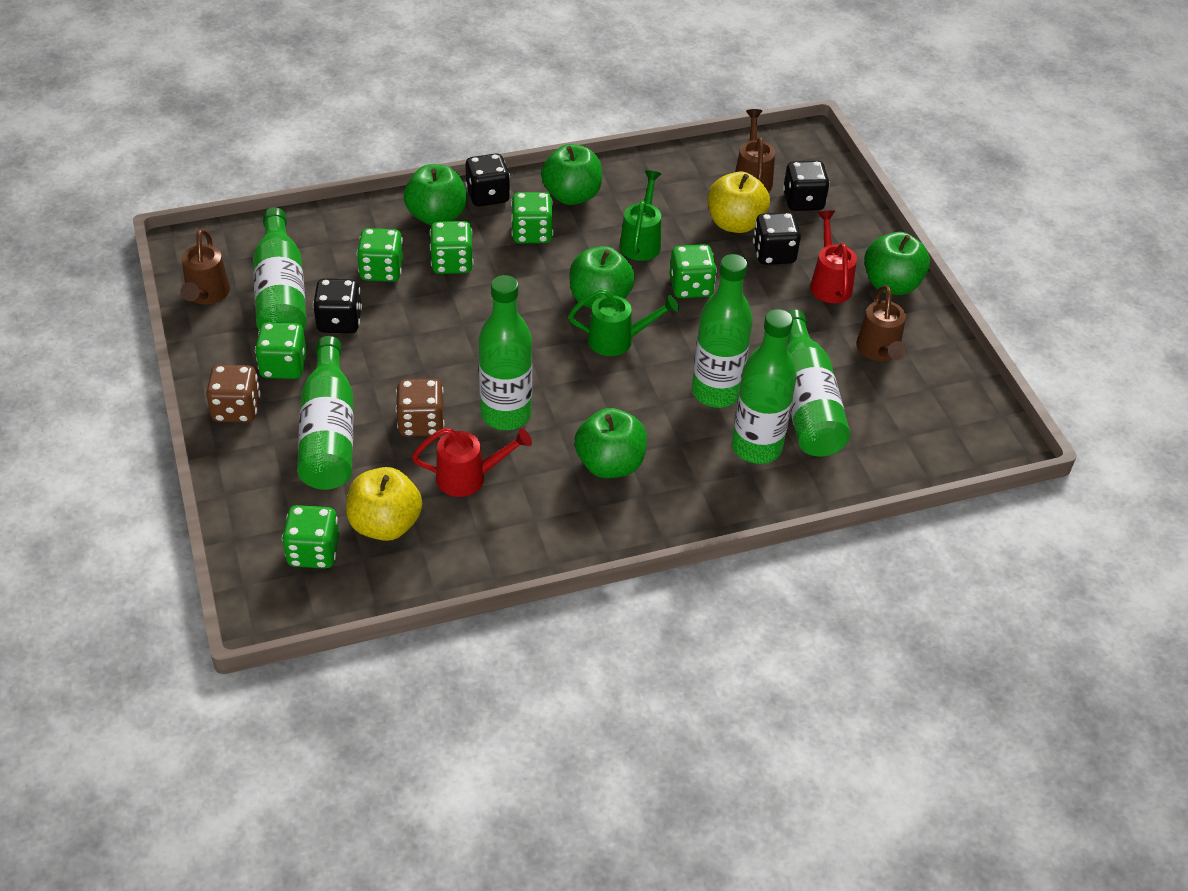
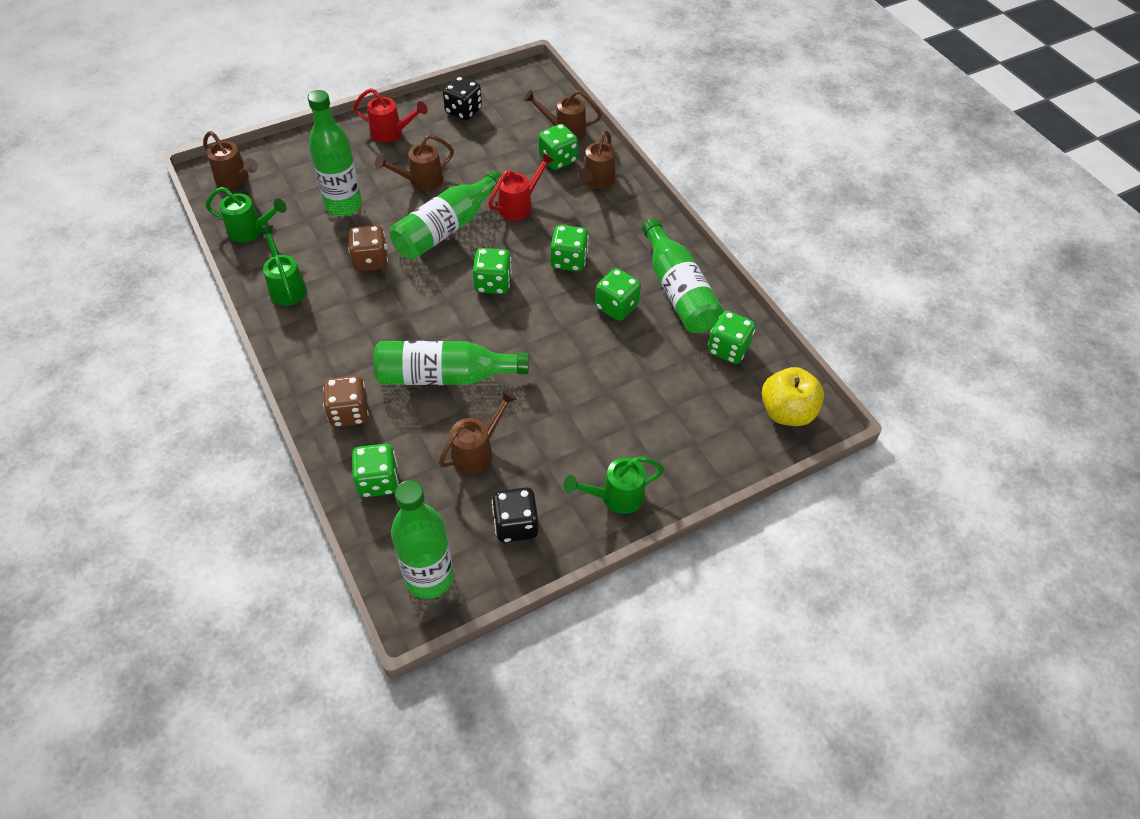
black dice: [313,279,362,333] [465,154,510,207] [753,212,801,265] [783,161,830,211] = 4 -> [443,76,482,120] [492,487,538,542] = 2
brown watering can: [180,229,230,305] [735,109,775,192] [856,285,907,361] = 3 -> [203,131,258,189] [375,134,454,191] [439,390,517,474] [524,90,602,141] [578,130,615,189] = 5
green apple: [404,164,467,226] [541,144,602,205] [569,246,635,308] [575,408,647,478] [864,232,930,295] = 5 -> none = 0
green bottle: [253,207,307,331] [297,336,354,490] [479,275,532,430] [692,254,753,408] [732,309,797,464] [787,309,850,457] = 6 -> [308,90,362,216] [374,341,529,385] [390,171,502,260] [391,480,454,599] [642,218,723,333] = 5
green watering can: [568,289,679,356] [620,170,661,261] = 2 -> [206,187,287,243] [258,225,307,306] [564,456,665,514] = 3
yellow apple: [346,467,422,541] [707,172,770,233] = 2 -> [762,367,824,426] = 1

